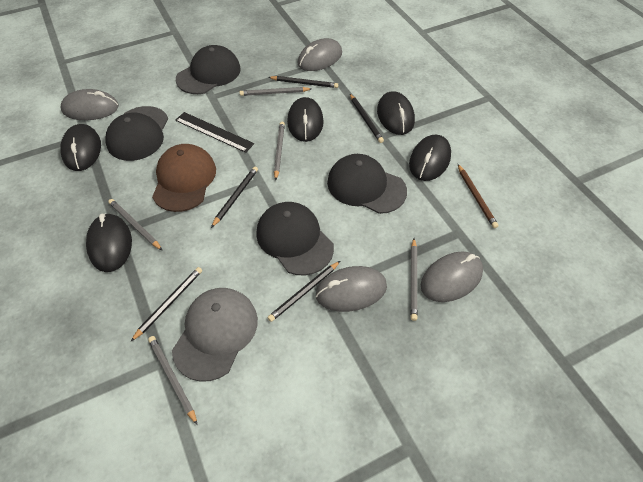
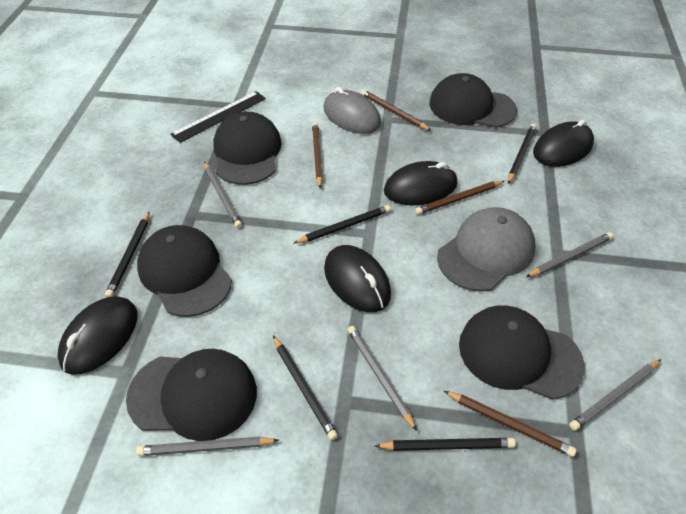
black cap: [105,106,168,161] [176,45,241,94] [256,202,334,275] [327,154,407,214] = 4 -> [126,349,257,441] [137,225,232,317] [213,112,282,185] [429,73,517,128] [459,305,585,400] = 5
black mouse: [61,124,101,171] [86,213,132,272] [287,97,324,142] [377,91,415,135] [409,135,451,181] = 5 -> [57,296,137,375] [324,245,391,312] [384,161,457,205] [533,120,594,167] = 4
brown cap: [152,144,216,212] = 1 -> none = 0
brown pencil: [458,164,498,228] = 1 -> [312,122,323,188] [361,90,432,131] [415,181,504,215] [444,391,576,457] = 4
grey mouse: [61,89,119,120] [298,38,342,71] [316,266,387,312] [421,251,483,302] = 4 -> [323,87,381,134] = 1

